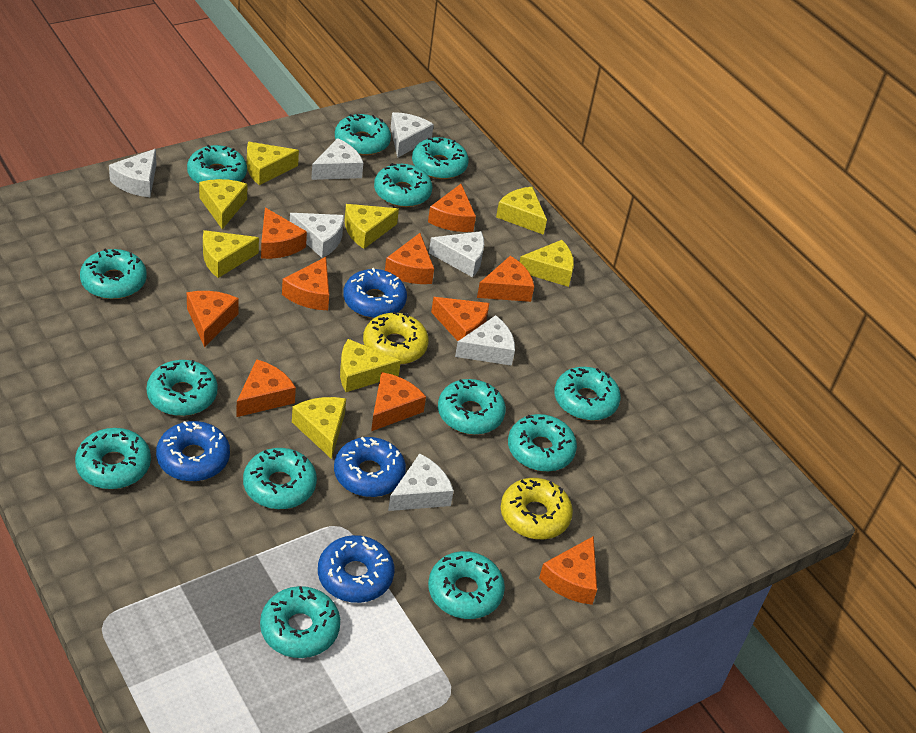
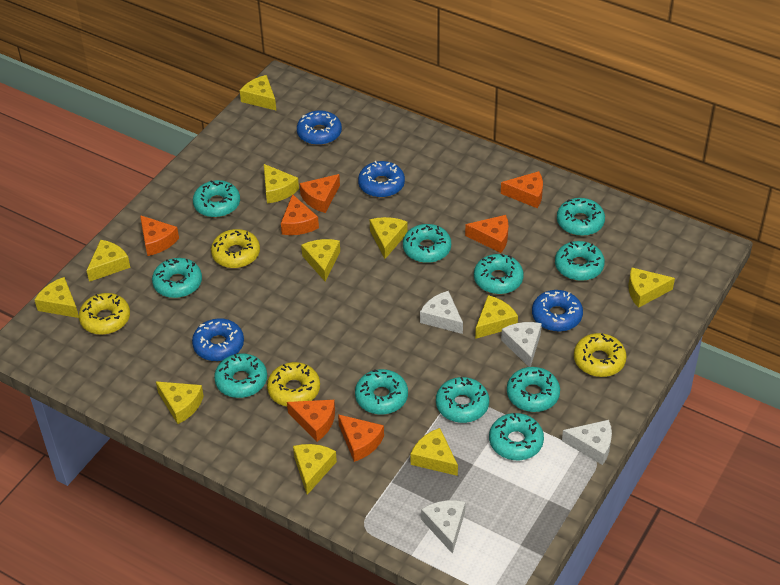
orange cheese: [187,291,239,347] [237,359,296,417] [261,207,307,259] [282,257,329,310] [371,372,426,431] [385,233,434,284] [428,184,476,232] [431,297,489,341] [477,256,534,302] [539,536,597,605] = 10 -> [140,215,179,256] [281,194,319,235] [287,400,335,442] [299,174,340,213] [338,414,384,462] [465,215,508,253] [501,171,543,208] = 7
turquoise donut: [75,428,151,489] [80,249,147,299] [146,360,218,416] [187,145,247,184] [243,448,317,509] [260,586,340,658] [335,114,391,155] [374,163,432,207] [412,137,469,179] [428,551,505,619] [438,379,506,435] [508,414,577,472] [554,367,621,421] = 13 -> [152,258,202,298] [193,180,240,217] [214,354,267,398] [355,369,408,414] [403,224,451,263] [436,377,489,423] [474,254,524,294] [489,413,544,460] [507,367,560,412] [555,241,605,281] [557,198,605,236] = 11
white cheese: [109,149,156,197] [290,213,344,258] [311,138,363,180] [388,453,454,511] [391,112,434,158] [429,231,484,277] [455,315,515,366] = 7 -> [420,291,463,334] [421,500,465,554] [501,322,542,367] [562,420,612,465] = 4
yellow cheese: [199,179,247,229] [203,230,259,278] [247,142,299,185] [292,397,346,459] [340,339,401,392] [345,204,399,249] [496,187,547,235] [519,240,574,287] = 8 -> [34,277,79,318] [86,240,131,282] [156,381,204,424] [240,75,276,110] [264,164,299,203] [293,444,337,495] [301,239,340,282] [370,217,408,259] [411,428,458,476] [475,295,518,339] [629,267,675,308] = 11
yellow donut: [363,312,429,364] [501,478,573,539] = 2 -> [79,293,130,335] [211,229,260,268] [267,362,320,406] [574,333,627,377] = 4

